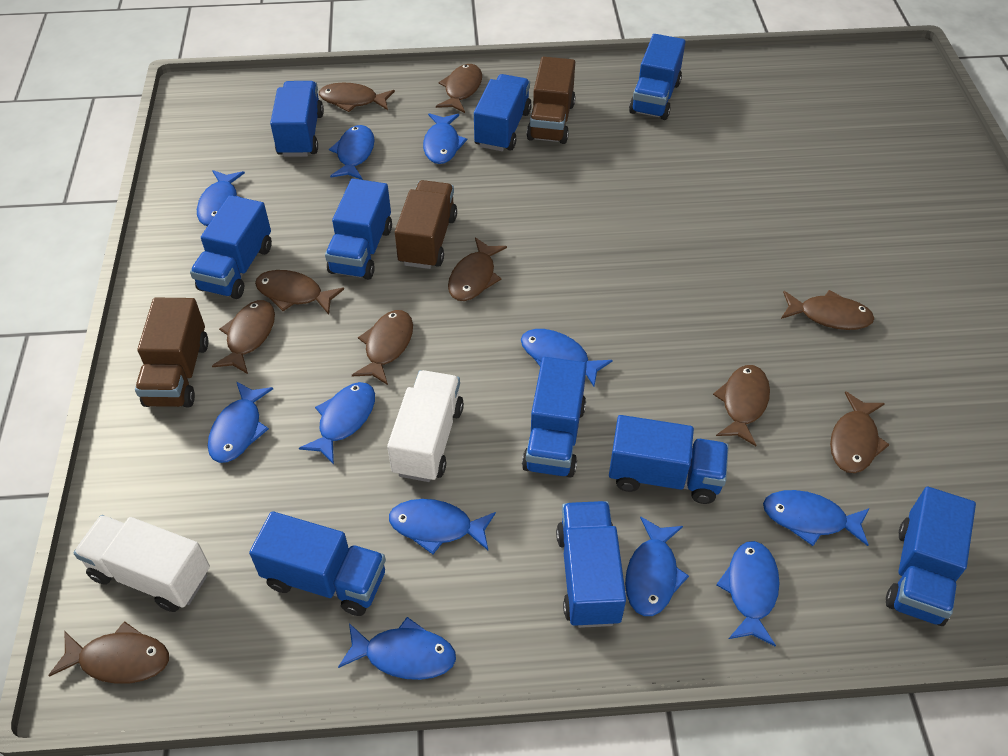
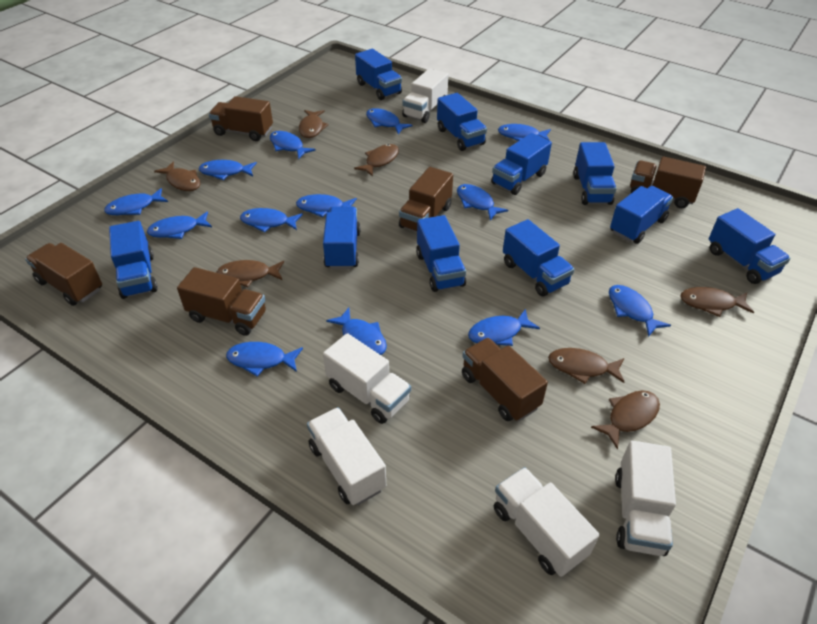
blue fish: [197,170,245,226] [208,381,273,463] [299,382,375,464] [329,125,375,180] [338,617,456,680] [389,499,496,555] [423,113,467,164] [521,329,613,386] [625,516,689,616] [716,541,780,646] [763,490,870,546] = 11 -> [104,188,168,215] [147,211,212,239] [199,160,257,180] [226,342,303,376] [240,208,303,233] [270,131,316,159] [296,194,357,217] [326,307,387,355] [366,108,413,134] [457,184,508,220] [468,309,540,346] [498,124,551,141] [609,285,671,337] = 13
brown fish: [48,621,169,684] [212,300,275,374] [255,270,344,315] [319,83,395,112] [352,310,413,385] [436,64,482,113] [448,237,507,301] [713,365,770,446] [781,290,874,330] [830,391,890,473] = 10 -> [154,162,201,191] [216,260,284,287] [299,110,329,138] [354,144,399,177] [548,348,624,384] [591,390,660,449] [680,287,754,317] = 7
brown truck: [135,298,209,407] [395,180,457,269] [527,56,575,144] = 3 -> [25,243,102,306] [177,267,266,336] [209,96,273,141] [399,167,453,232] [462,338,548,421] [630,156,706,208] = 6
white truck: [74,515,210,612] [387,370,464,482] = 2 -> [307,407,386,505] [323,333,411,424] [402,68,448,123] [494,467,600,577] [615,441,676,556] = 5

